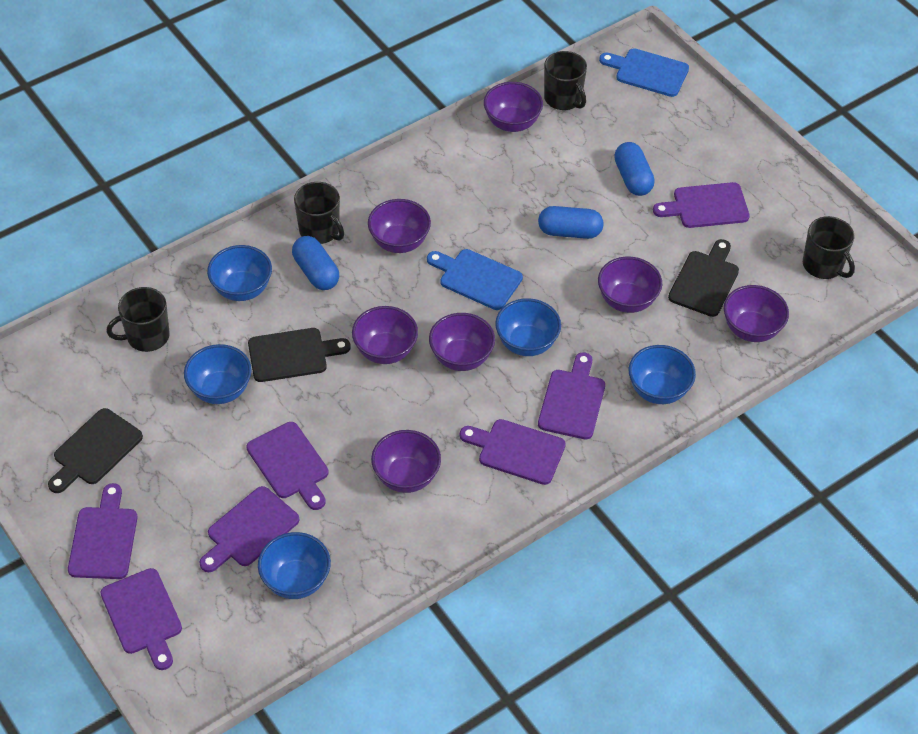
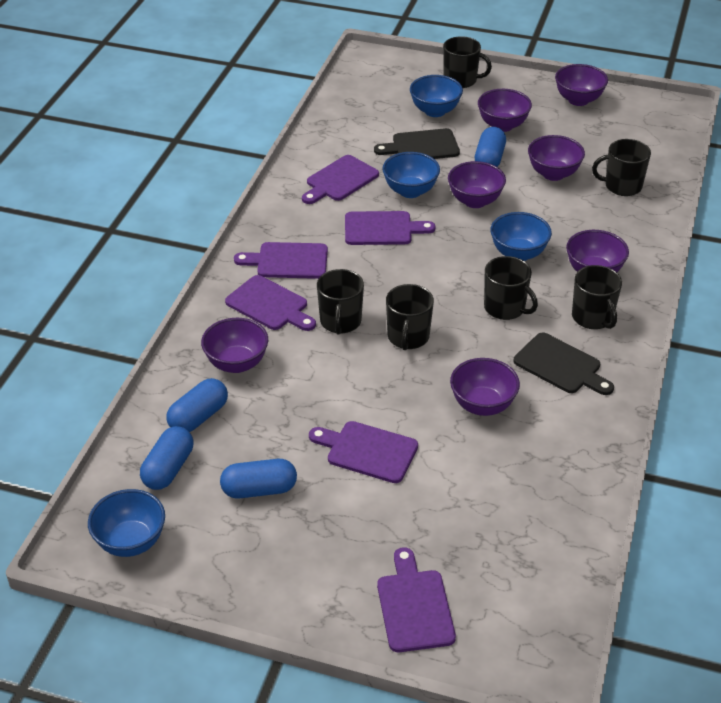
black cutting board: [48,408,143,493] [248,328,351,382] [668,239,739,317] = 3 -> [374,128,460,159] [513,332,614,395] = 2
black mug: [106,287,170,352] [294,182,344,244] [544,51,587,110] [803,216,855,279] = 4 -> [317,269,364,335] [386,284,434,350] [443,36,492,88] [484,256,538,320] [572,265,622,329] [592,139,651,196] = 6
blue bowl: [184,344,252,404] [207,245,272,301] [258,532,331,599] [495,298,561,356] [628,345,696,404] = 5 -> [88,489,165,557] [382,152,440,198] [410,75,463,117] [490,212,552,261] = 4
blue capsule: [292,236,339,290] [538,206,604,239] [614,142,655,196] = 3 -> [140,426,193,490] [167,378,228,432] [220,459,297,499] [475,127,506,167] = 4
blue cutting board: [427,249,523,310] [599,48,689,97] = 2 -> none = 0
purple cutting board: [68,483,137,579] [100,568,182,670] [200,486,299,572] [247,422,328,510] [460,419,566,485] [538,352,605,440] [653,182,750,228] = 7 -> [225,275,316,331] [234,242,328,279] [302,155,379,204] [309,421,418,483] [345,211,435,245] [377,547,456,652] = 6

